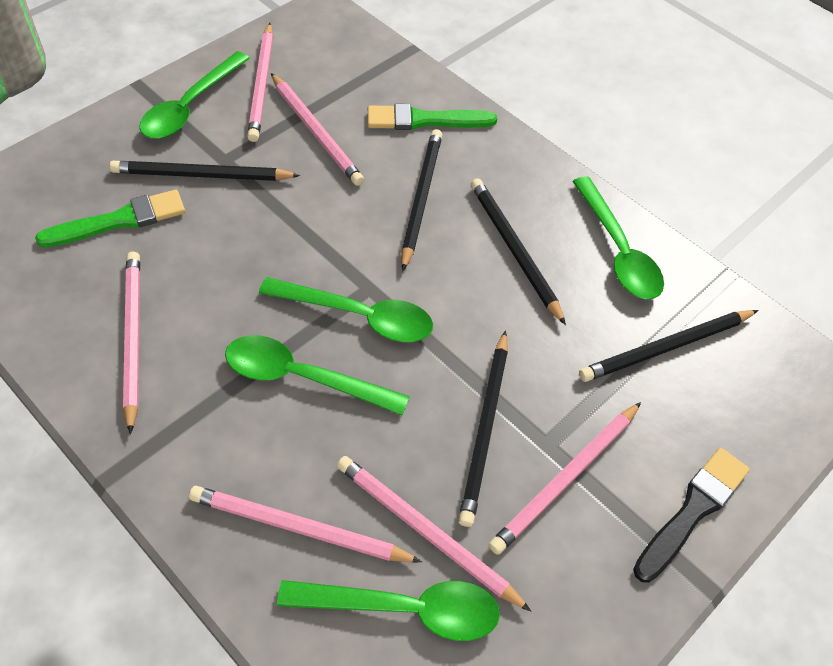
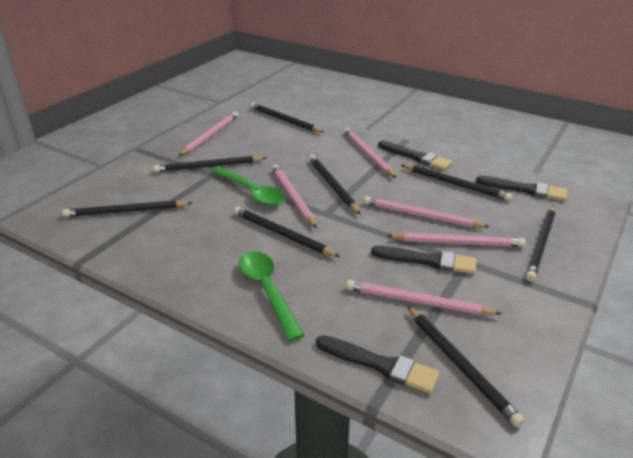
black brush: [633,448,750,583] = 1 -> [316,335,440,394] [371,246,477,274] [378,141,452,170] [476,176,567,201] = 4
black pencil: [110,161,300,181] [401,129,442,271] [458,330,508,527] [471,179,566,325] [579,310,758,382] = 5 -> [62,200,192,217] [153,156,266,173] [234,207,340,257] [251,103,324,133] [309,155,361,214] [401,164,512,201] [407,306,524,427] [526,206,555,281] = 8
green brush: [35,190,185,247] [368,104,497,130] = 2 -> none = 0
green spoon: [139,51,250,139] [225,335,410,416] [259,277,433,342] [277,580,500,641] [572,176,664,299] = 5 -> [211,166,285,205] [239,251,304,341] = 2

